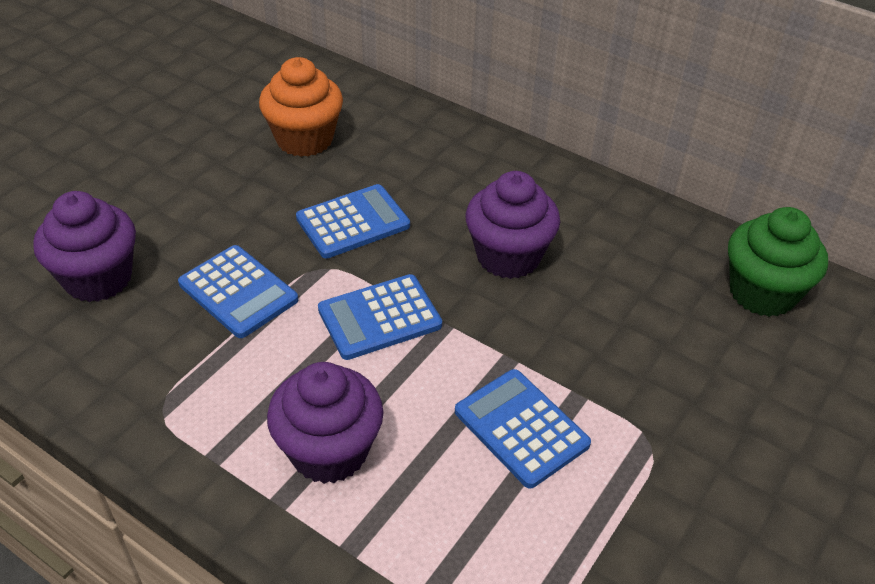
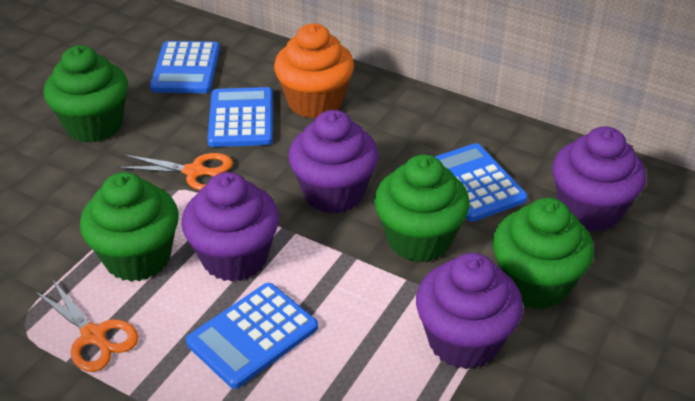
green cupcake: [728,207,828,317] = 1 -> [44,45,128,143] [80,172,179,282] [374,154,470,262] [493,198,594,309] = 4
orange scissors: none = 0 -> [35,279,139,372] [117,153,233,190] = 2
purple cupcake: [33,191,136,302] [267,362,384,484] [465,171,560,279] = 3 -> [181,172,279,282] [288,110,379,214] [416,253,523,369] [552,126,646,232] = 4

